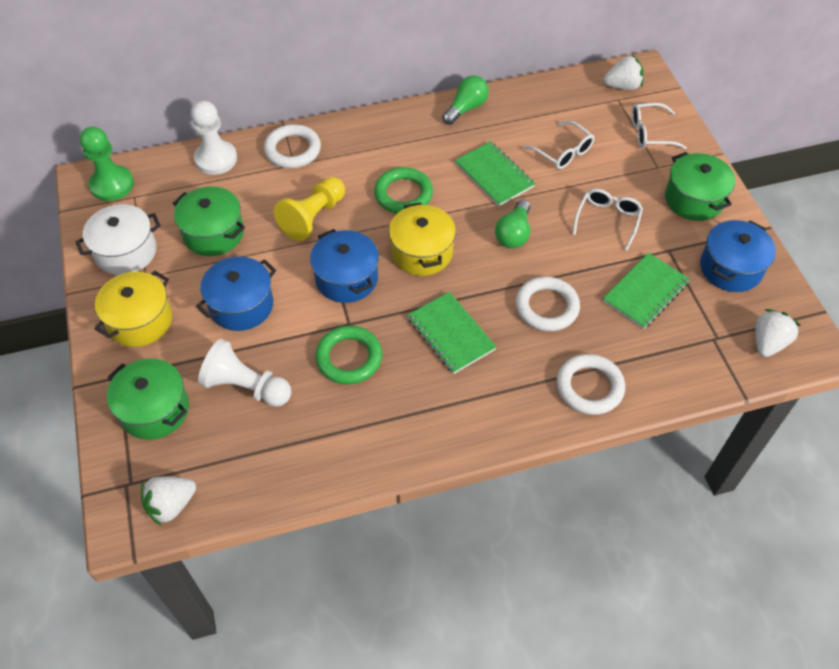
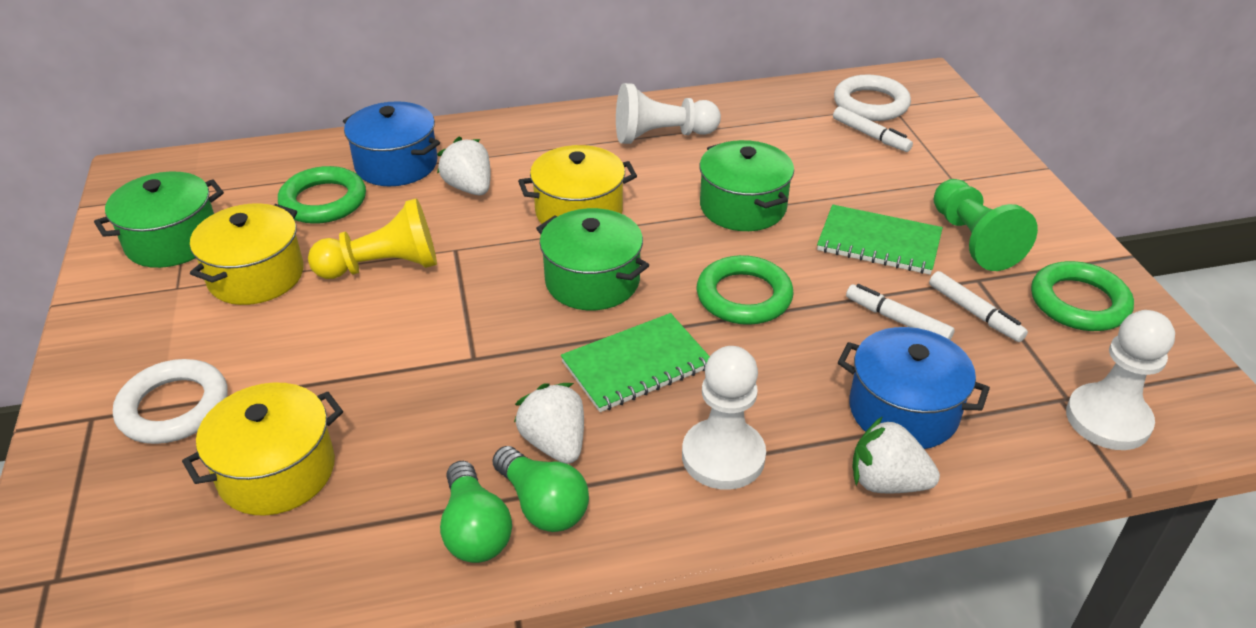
blue pot: [196,257,276,331] [310,229,379,303] [700,220,776,292] = 3 -> [343,101,440,186] [838,327,990,449] = 2
green notebook: [407,292,496,374] [455,141,535,206] [603,253,690,329] = 3 -> [561,313,710,412] [817,205,943,275] = 2
green ring: [315,326,382,384] [374,167,433,214] = 2 -> [278,166,366,224] [697,255,794,325] [1031,261,1134,331] = 3
white glasses: [524,121,595,169] [572,189,643,250] [632,103,687,149] = 3 -> none = 0
white marker: none = 0 -> [833,106,913,152] [846,284,955,340] [929,271,1028,342] = 3
white pawn: [191,101,237,175] [198,339,291,407] = 2 -> [616,83,721,144] [682,346,766,490] [1066,310,1175,450] = 3
white pot: [75,204,161,275] = 1 -> none = 0
white ring: [264,124,321,168] [515,277,580,331] [557,354,625,415] = 3 -> [113,359,227,444] [834,74,911,121] = 2
yellow pot: [94,271,172,347] [389,202,456,276] = 2 -> [182,383,343,516] [190,203,304,305] [518,145,637,224] = 3

